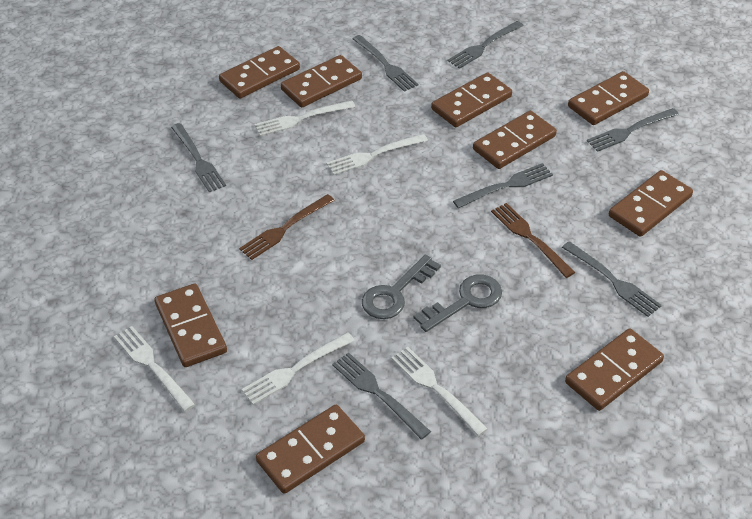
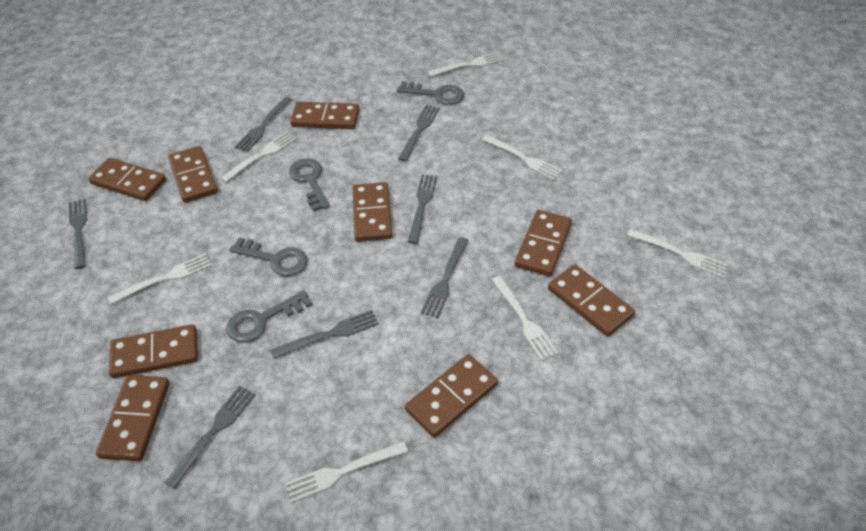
brown fork: [239,194,335,260] [491,203,575,278] = 2 -> none = 0
grey key: [362,255,441,319] [414,275,502,332] = 2 -> [226,290,312,343] [230,237,308,276] [289,159,330,211] [397,81,464,105] = 4
white fork: [114,326,195,412] [241,332,355,405] [255,100,355,136] [326,134,428,175] [391,347,488,436] = 5 -> [108,253,212,304] [221,131,297,182] [286,441,408,503] [427,52,505,77] [482,135,563,181] [492,276,559,361] [627,228,729,278] = 7

